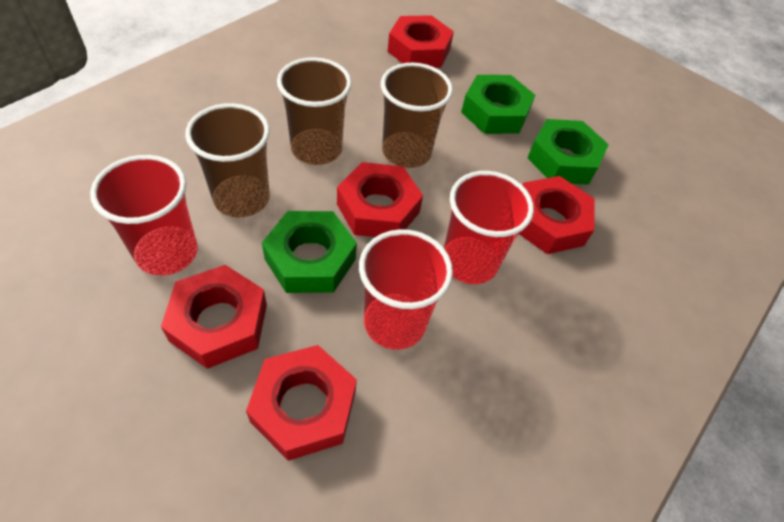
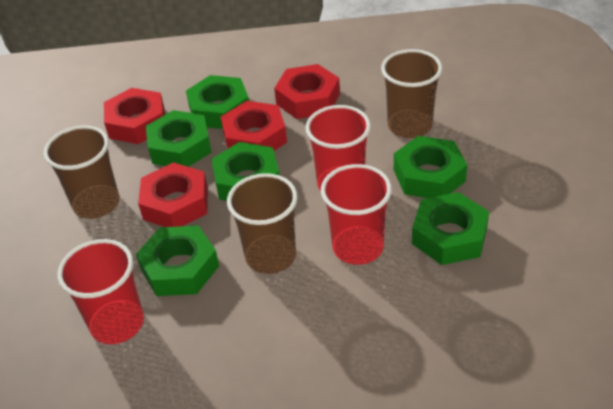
green nut: [262,211,357,293] [461,75,535,134] [527,119,609,185] = 3 -> [136,225,219,296] [146,110,212,167] [186,75,249,129] [211,142,280,201] [394,136,467,198] [412,192,489,265] = 6
red nut: [161,265,267,369] [246,345,357,461] [337,162,423,237] [387,15,454,68] [519,176,594,254] = 5 -> [104,88,165,144] [138,162,208,227] [221,101,287,151] [274,64,340,119] = 4

